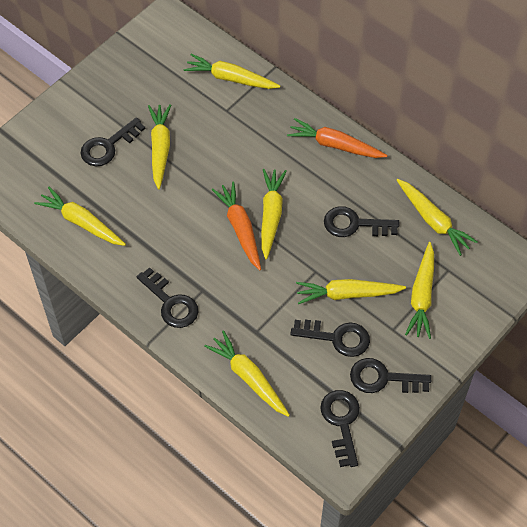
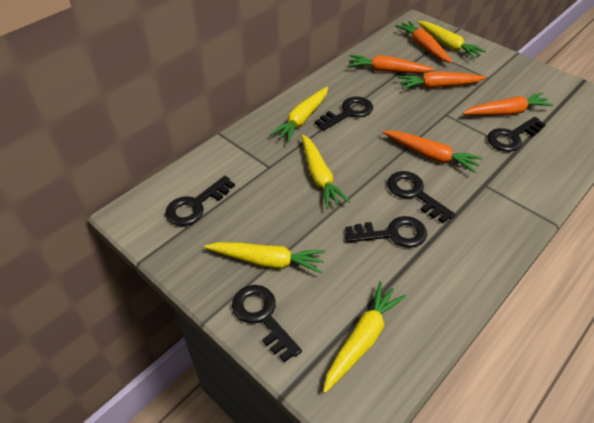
orange carrot: [211,182,261,270] [287,118,387,158] = 2 -> [348,55,435,73] [383,131,483,173] [395,21,452,63] [397,72,486,89] [463,93,554,115] = 5
yellow carrot: [34,187,126,246] [148,104,171,189] [184,54,280,89] [204,330,290,417] [261,169,287,259] [296,279,406,304] [397,179,478,256] [405,242,434,339] = 8 -> [204,242,325,273] [270,87,328,143] [302,135,350,209] [323,282,406,393] [417,21,486,59] = 5

